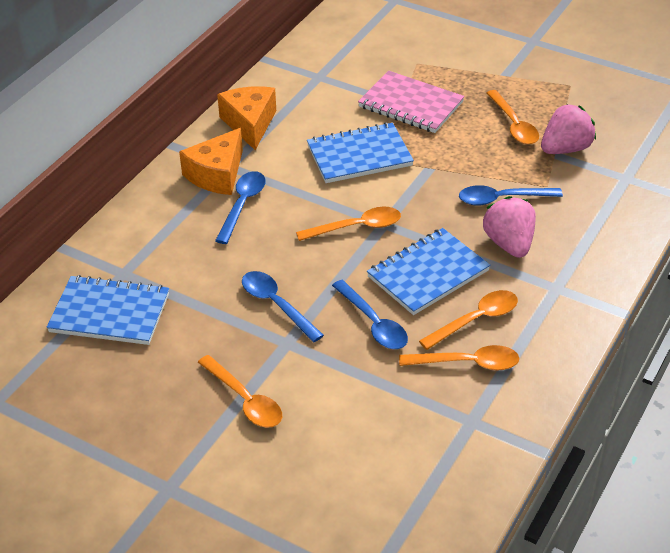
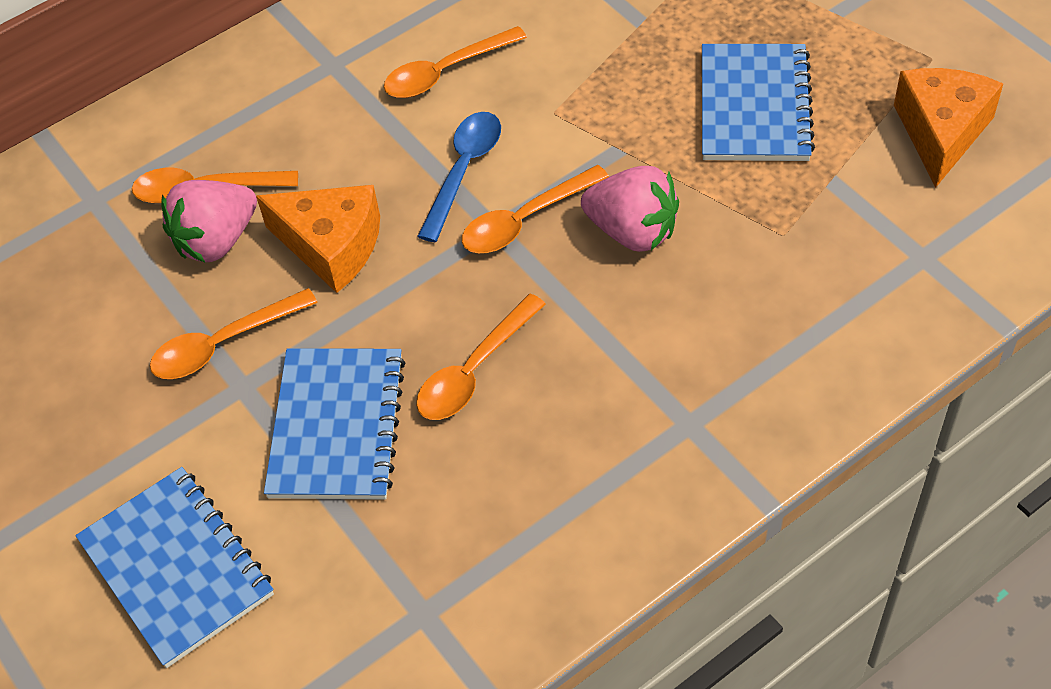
blue spoon: [215,171,266,244] [242,271,324,342] [332,280,408,349] [459,185,563,206] = 4 -> [417,112,501,242] = 1
pink notebook: [358,71,464,133] = 1 -> none = 0

